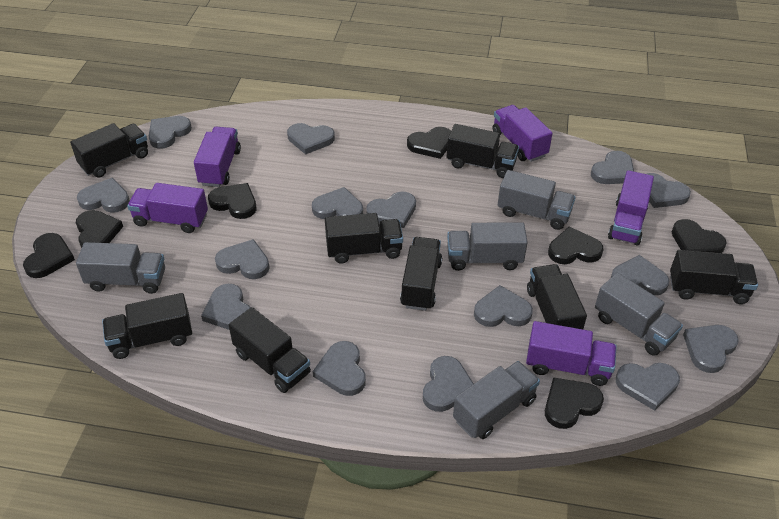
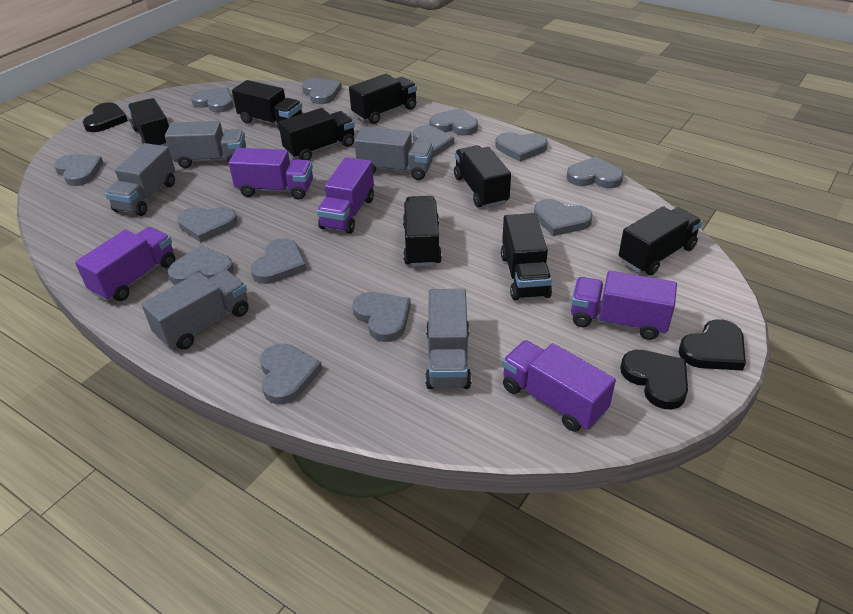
black heart: [23,233,75,278] [76,210,123,248] [208,183,256,219] [407,127,451,159] [545,377,604,429] [548,227,604,264] [672,219,727,253] = 7 -> [83,102,128,132] [620,350,688,409] [679,319,746,371] = 3
grey heart: [77,178,130,213] [149,116,192,149] [201,284,251,330] [215,239,270,279] [287,123,335,154] [312,187,363,219] [313,341,366,396] [366,192,416,228] [423,356,474,412] [474,285,533,327] [591,151,634,184] [611,255,669,295] [616,363,680,411] [647,173,691,208] [683,325,739,373] = 15 -> [54,154,103,186] [168,245,234,285] [177,207,237,243] [191,87,233,113] [251,238,307,284] [260,343,322,404] [302,78,342,104] [352,292,411,342] [412,125,454,157] [429,108,478,136] [495,132,548,162] [534,199,593,236] [567,156,624,188] = 13

